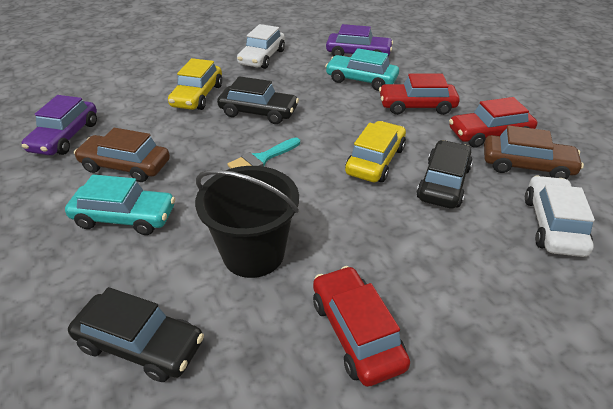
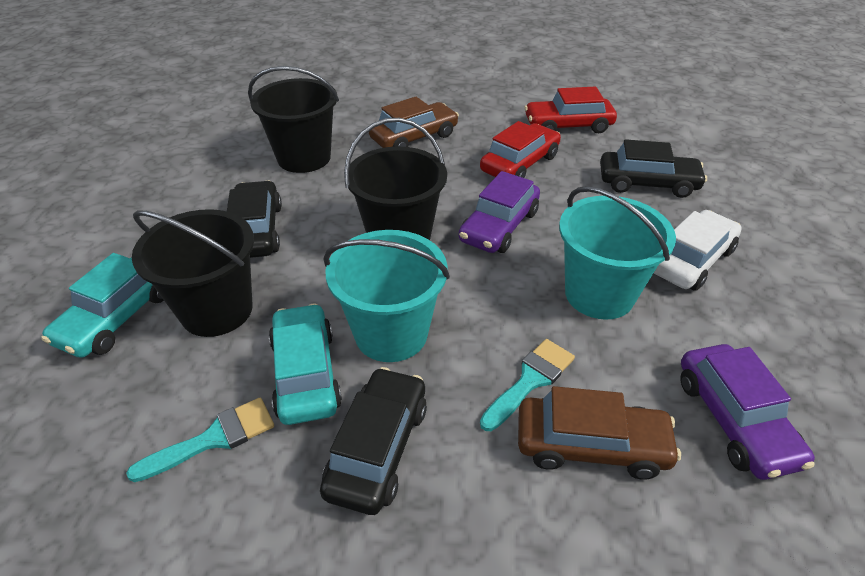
black bucket: [195,166,299,278] = 1 -> [132,209,254,337] [248,66,339,173] [344,118,447,240] = 3
red car: [313,266,410,387] [379,74,460,115] [449,97,537,148] = 3 -> [480,121,561,178] [524,86,617,133] = 2
turquoise brush: [228,137,300,169] = 1 -> [126,398,274,482] [480,339,575,431] = 2
turquoise bucket: none = 0 -> [323,230,450,362] [559,186,676,320] = 2
white car: [237,24,285,69] [525,175,595,257] = 2 -> [654,210,742,291] = 1
yellow car: [168,58,222,110] [345,121,406,182] = 2 -> none = 0

